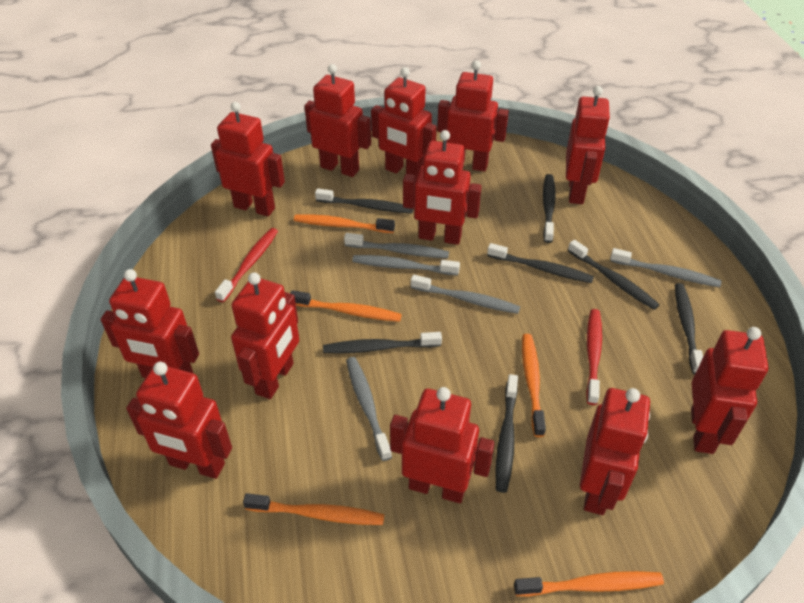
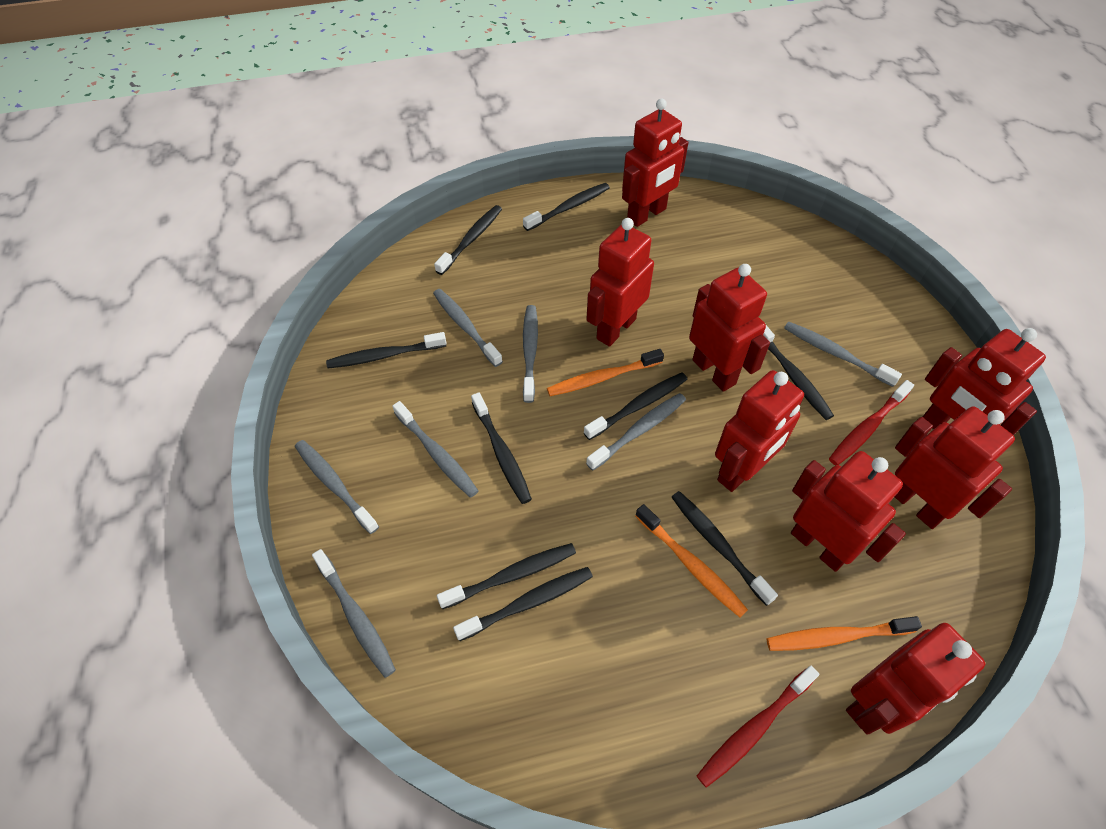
black toothbrush: [315,188,414,214] [323,332,442,353] [487,243,594,283] [495,374,518,493] [543,174,556,243] [568,240,660,310] [675,283,703,374] = 7 -> [326,332,447,368] [434,205,502,275] [437,543,576,609] [453,567,593,641] [471,392,532,504] [523,183,610,231] [584,373,688,440] [672,491,778,606] [763,325,834,420] = 9
grey toothbrush: [344,233,449,259] [346,357,392,461] [352,255,460,276] [411,275,520,314] [610,248,722,287] = 5 -> [295,440,379,534] [312,549,396,678] [392,401,478,498] [433,289,503,367] [523,305,538,403] [586,393,686,471] [784,322,902,387] = 7
orange toothbrush: [243,493,384,525] [290,290,402,322] [294,214,395,233] [514,571,664,596] [522,334,546,437] = 5 -> [547,349,664,396] [635,504,748,617] [767,616,922,651] = 3
red robot: [101,269,199,378] [126,362,232,479] [211,102,285,216] [231,272,299,399] [305,64,371,177] [371,67,437,179] [390,387,495,503] [403,130,482,245] [437,60,509,172] [566,86,610,204] [580,388,650,515] [691,327,768,454] = 12 -> [586,218,654,347] [622,98,688,227] [689,264,770,392] [715,370,804,492] [791,451,906,572] [846,623,985,735] [895,406,1015,529] [923,328,1046,435] = 8

